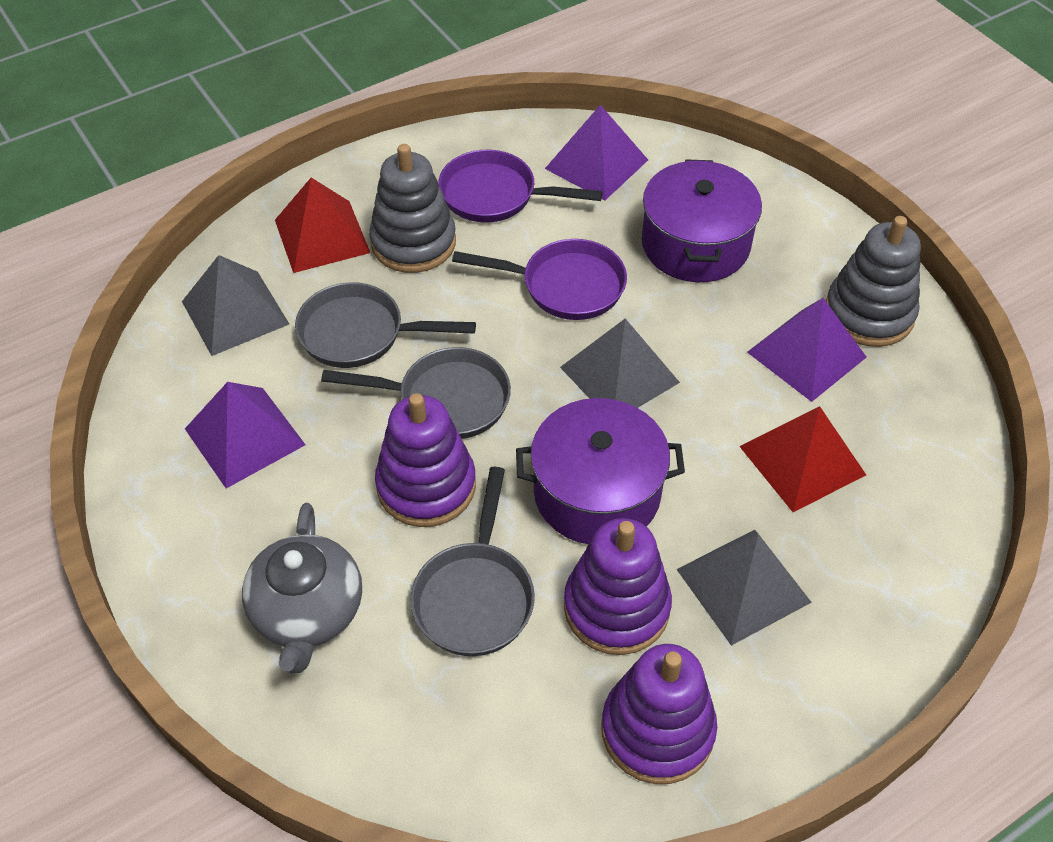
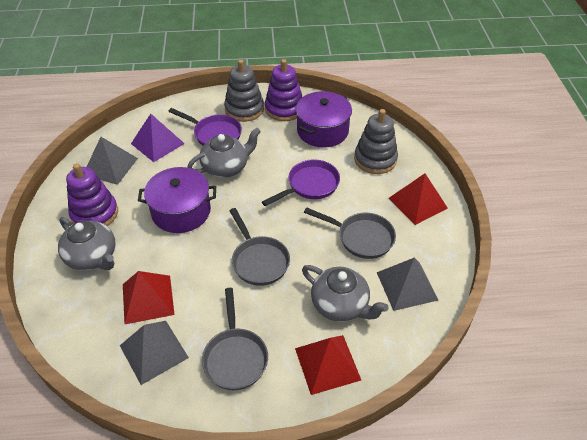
grey teapot: [242,503,362,673] = 1 -> [58,217,116,271] [187,128,261,178] [302,265,389,322] = 3
purple pyramid: [185,382,306,488] [545,105,648,200] [747,298,867,402] = 3 -> [131,114,185,162] = 1
purple stacking toy: [375,393,476,527] [564,518,672,655] [601,644,717,784] = 3 -> [66,163,118,226] [265,59,302,121] = 2
red pyramid: [275,178,370,273] [739,406,866,512] = 2 -> [123,271,174,324] [295,335,361,395] [389,174,448,225] = 3

